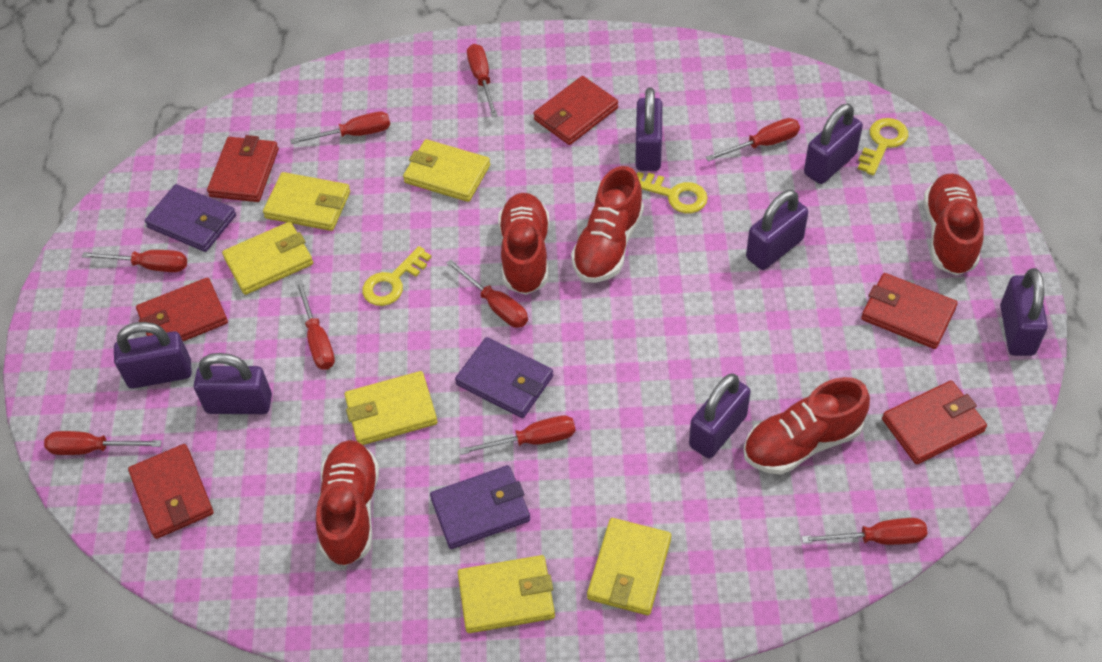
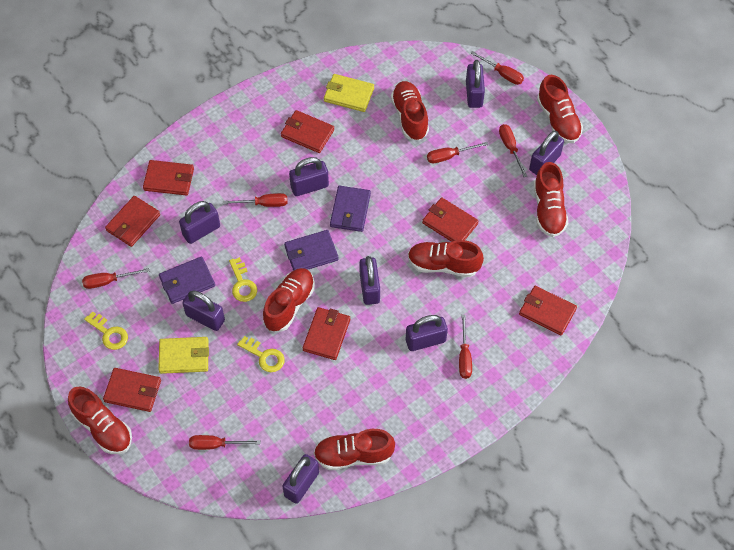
purple padlock: [114,322,192,389] [194,353,272,414] [635,88,662,171] [689,374,751,458] [746,190,808,270] [804,104,863,184] [1000,268,1048,356] = 7 -> [179,201,220,244] [182,290,225,331] [282,454,319,504] [289,157,329,196] [360,256,380,305] [406,315,448,351] [466,60,485,108] [529,131,564,175] = 8
red screwdriver: [44,431,162,455] [82,250,187,272] [290,112,390,144] [295,280,335,370] [446,259,528,328] [459,415,576,455] [467,44,498,117] [706,118,800,162] [801,518,927,545] = 9 -> [82,268,149,289] [189,435,261,450] [223,193,288,207] [427,142,488,164] [459,315,472,379] [470,51,524,85] [499,124,527,177] = 7
red shoe: [316,440,379,566] [498,193,549,295] [571,166,644,283] [743,377,870,475] [924,173,984,275] = 5 -> [68,386,132,454] [263,268,315,332] [314,429,395,470] [391,81,429,141] [408,240,484,277] [534,162,568,237] [537,75,583,143] = 7
red wallet: [128,444,214,539] [136,277,228,341] [207,135,279,202] [533,76,618,145] [861,273,958,349] [882,380,987,464] = 6 -> [103,368,161,412] [105,196,160,247] [143,160,194,196] [281,110,334,153] [303,307,350,360] [422,197,479,242] [519,286,577,335] = 7
yellow wallet: [222,222,313,295] [263,172,350,231] [345,371,437,445] [403,139,490,202] [458,555,555,633] [587,518,671,615] = 6 -> [158,337,209,374] [324,74,374,112] = 2

